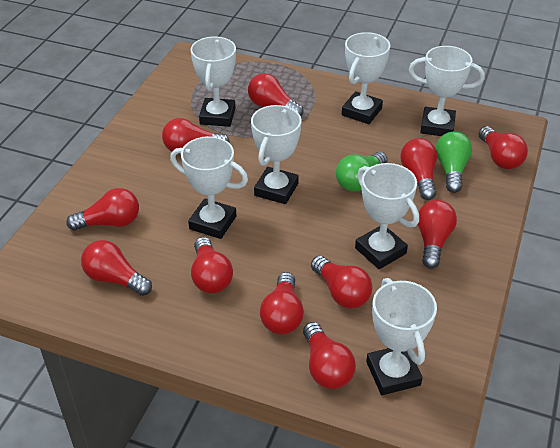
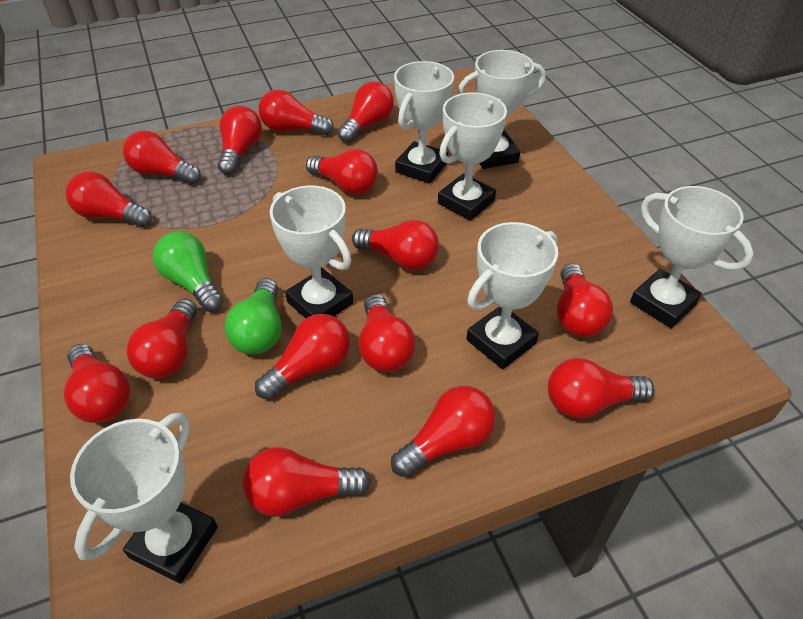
red light bulb: [66,188,139,231] [81,240,152,296] [162,118,230,154] [191,237,233,293] [248,73,303,116] [260,272,304,334] [303,322,356,389] [311,256,373,308] [400,138,437,200] [417,200,457,269] [478,126,528,169] = 11 -> [64,344,130,423] [66,172,152,227] [123,131,201,184] [126,299,197,379] [218,106,262,175] [243,447,371,516] [255,314,350,400] [259,90,334,135] [306,149,378,194] [337,81,394,142] [352,220,439,270] [359,294,416,372] [391,386,495,477] [548,358,655,419] [557,263,613,337] = 15

